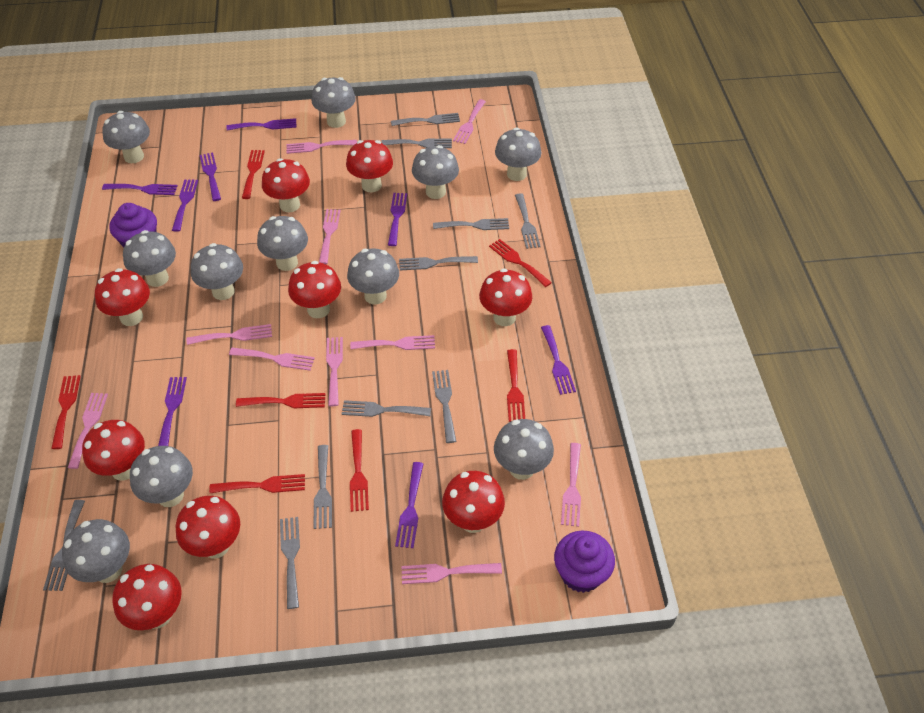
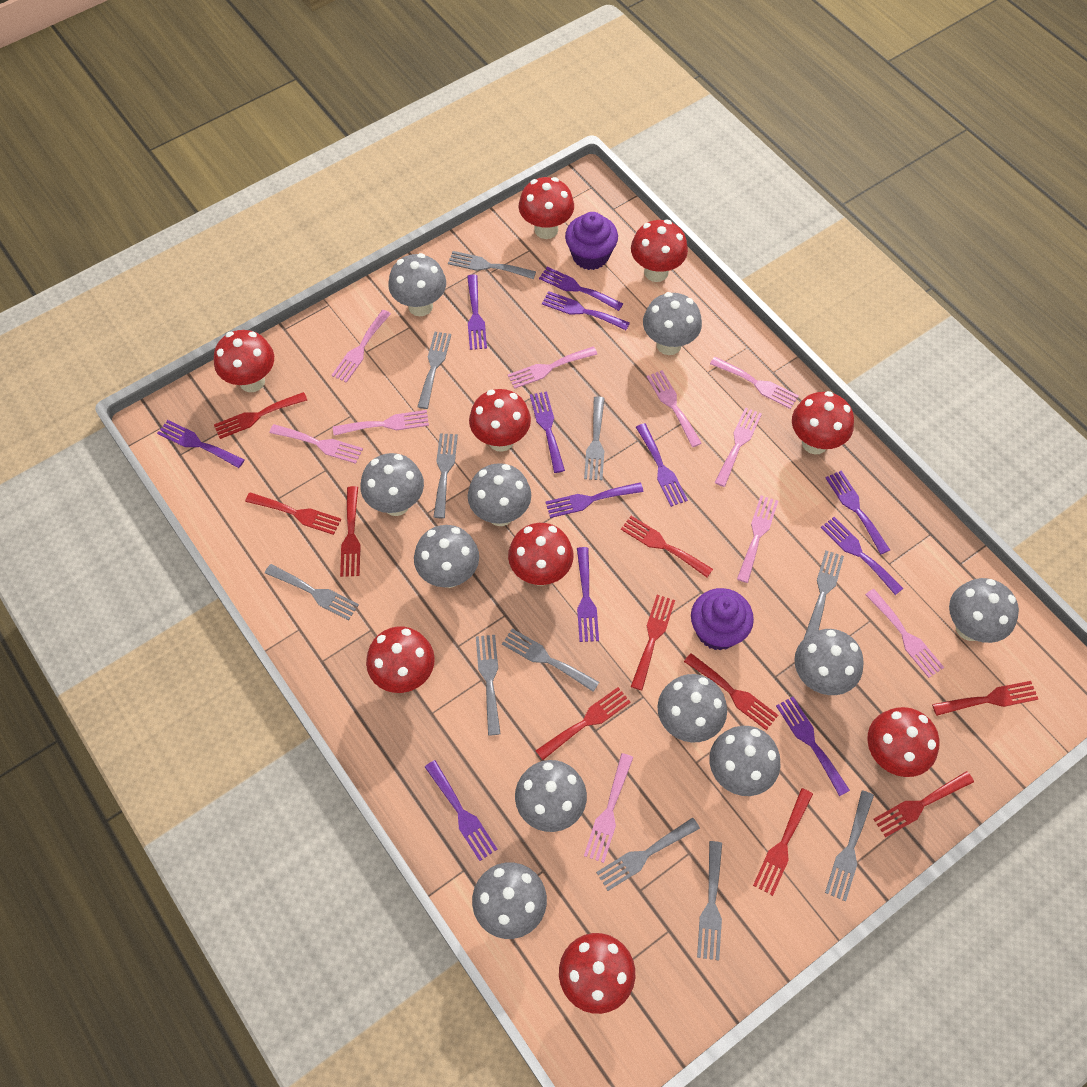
grey fork: [43,500,85,591] [280,517,300,609] [313,445,332,529] [342,400,431,417] [381,139,452,148] [391,113,460,126] [399,256,478,270] [432,370,456,443] [433,218,509,230] [515,193,541,249] = 10 -> [265,564,359,620] [418,332,451,409] [434,433,458,518] [448,251,536,279] [476,635,501,736] [502,629,599,692] [584,396,605,480] [596,818,700,891] [697,841,722,960] [804,551,844,639] [825,790,874,901] = 11
purple fork: [102,184,177,195] [158,377,187,446] [172,179,198,232] [200,153,221,201] [226,118,297,131] [388,193,407,246] [395,462,423,548] [541,325,576,395] = 8 -> [157,420,245,468] [425,760,497,861] [467,274,487,350] [530,391,565,473] [539,267,623,311] [542,291,630,330] [545,483,644,518] [577,547,599,642] [636,423,688,507] [776,697,850,796] [820,517,904,595] [825,471,890,554] = 12
red fork: [51,375,81,449] [209,474,305,493] [236,393,325,408] [242,150,265,199] [350,429,369,512] [489,239,552,287] [507,349,525,422] = 7 -> [214,392,307,439] [245,492,341,535] [340,486,361,577] [535,687,631,760] [621,516,713,577] [631,595,675,690] [684,653,778,730] [753,788,813,896] [874,771,974,837] [932,681,1038,716] = 10

